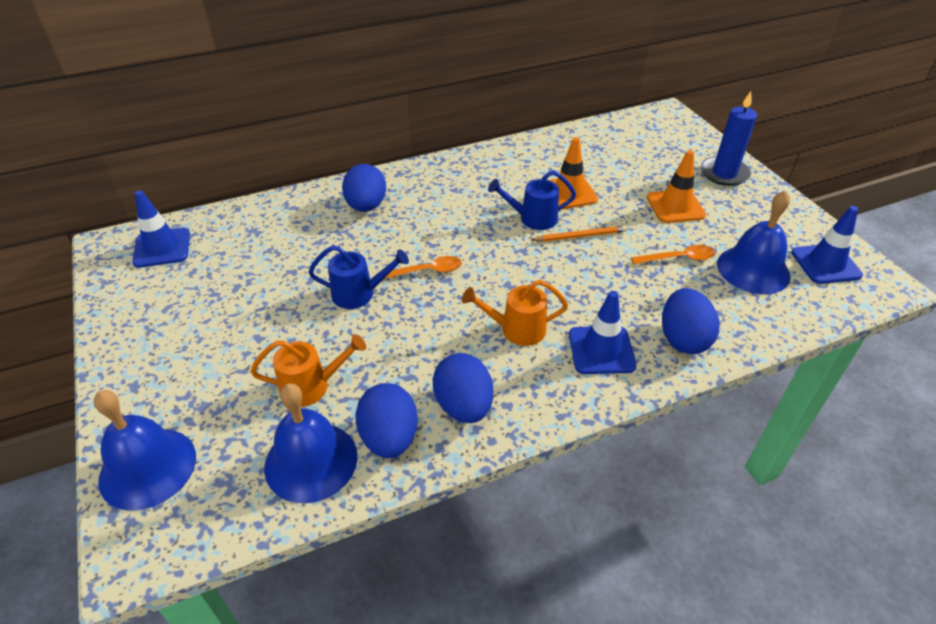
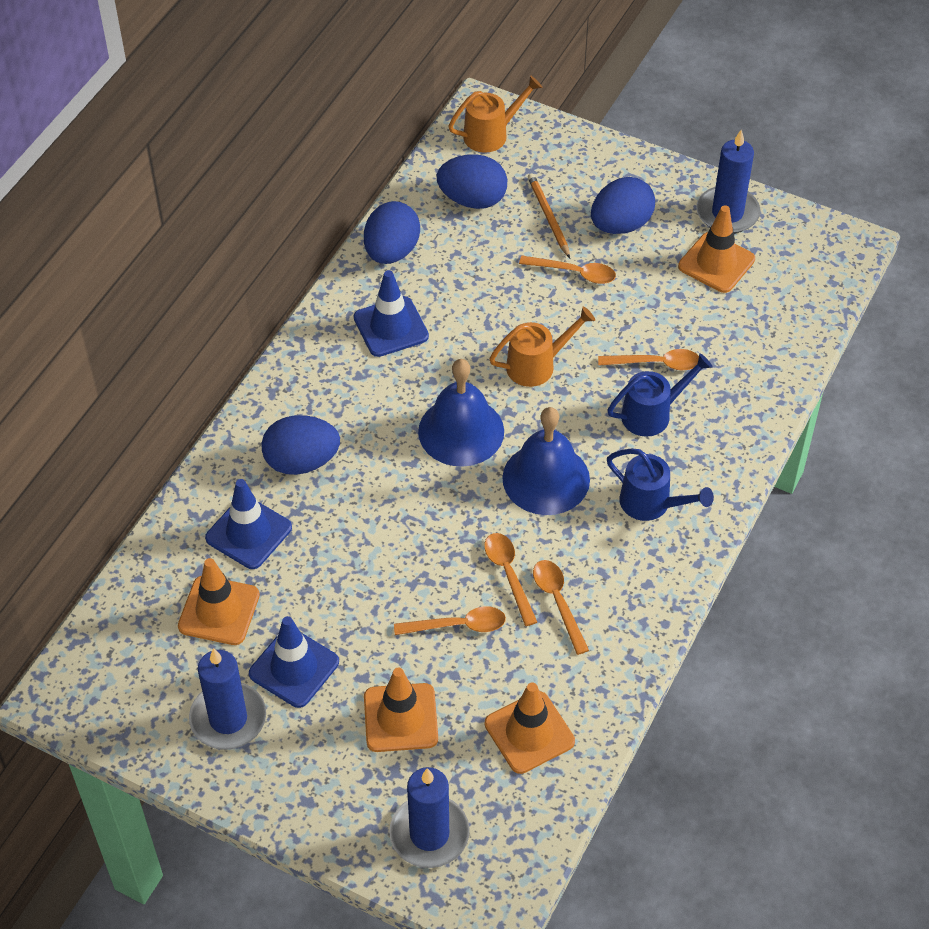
blue bell: [94,390,196,511] [264,383,358,503] [717,190,791,294] = 3 -> [418,359,504,467] [502,407,590,515] = 2
blue candle: [701,91,757,186] = 1 -> [189,648,266,750] [389,767,470,868] [696,130,761,233] = 3
orange spoon: [384,256,462,279] [631,245,715,264] = 2 -> [394,606,506,635] [484,533,537,626] [519,256,616,284] [533,560,589,655] [598,349,699,370] = 5
orange traffic cone: [549,137,598,210] [647,150,706,223] = 2 -> [178,558,260,645] [364,668,438,752] [485,683,575,774] [678,205,755,293] = 4

